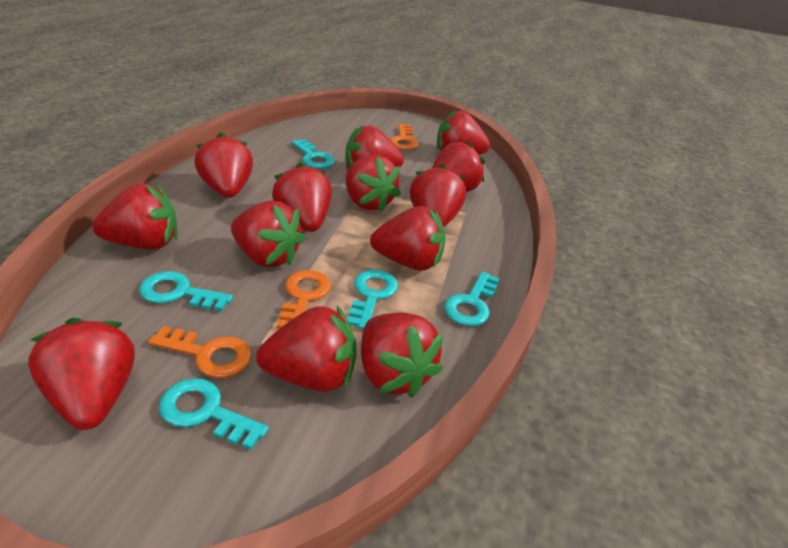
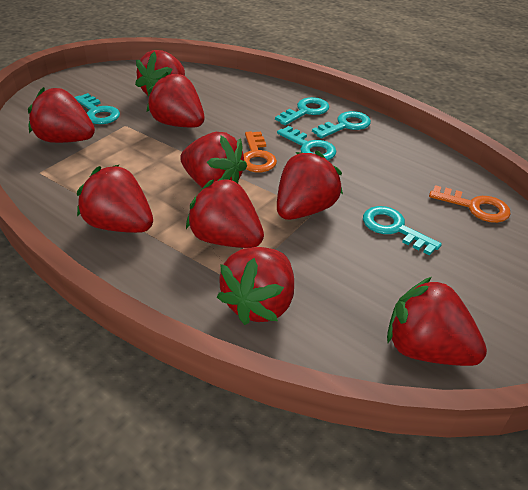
orange key: [148,326,252,378] [277,270,331,329] [390,124,419,150] = 3 -> [244,131,277,172] [429,185,511,223] = 2
red strawberry: [28,318,135,430] [92,184,177,250] [195,133,253,198] [231,201,305,267] [256,306,357,392] [272,162,332,232] [345,125,404,170] [345,154,401,212] [361,313,444,398] [370,206,446,271] [410,164,466,228] [432,141,485,192] [437,110,490,154] = 13 -> [28,87,95,143] [77,165,153,233] [135,50,185,96] [147,72,205,127] [180,132,247,188] [186,177,264,248] [217,247,294,325] [277,151,343,220] [387,277,487,366] = 9

